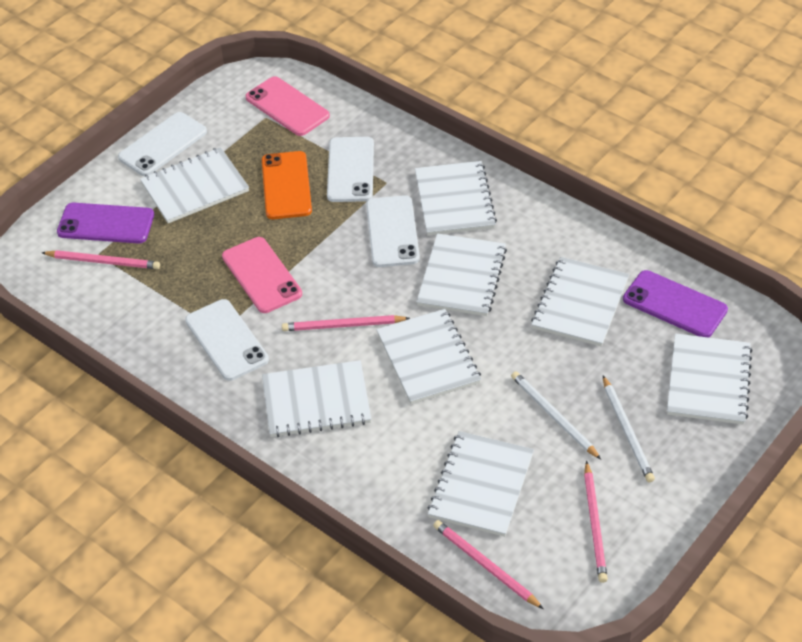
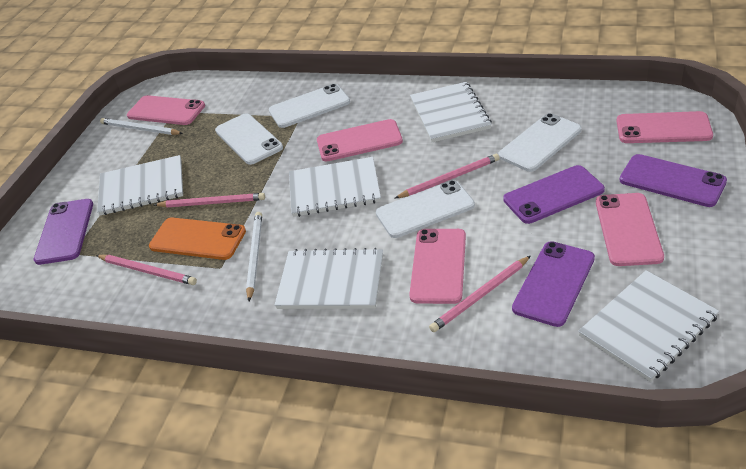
pink phone: [222,237,302,313] [245,76,330,136] = 2 -> [127,95,205,125] [317,119,403,162] [409,229,466,304] [596,193,664,266] [616,111,713,143] = 5
purple phone: [57,203,154,244] [623,270,728,338] = 2 -> [34,199,93,265] [503,165,605,224] [512,241,595,327] [620,154,727,207] = 4
white notebook: [140,147,249,223] [262,360,371,438] [377,309,481,404] [415,161,497,235] [416,233,507,316] [428,431,534,537] [531,257,629,347] [667,333,753,425] = 8 -> [97,155,183,216] [275,248,383,309] [289,157,381,217] [410,82,492,142] [578,270,719,382] = 5

